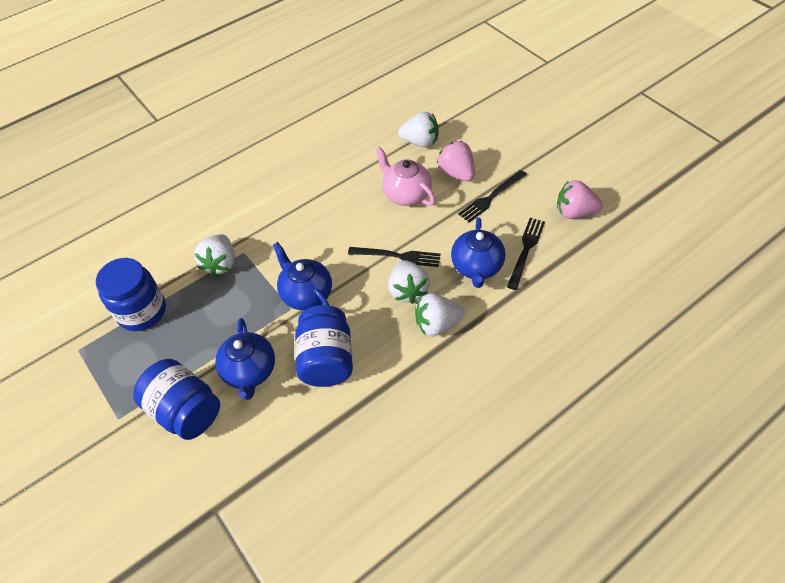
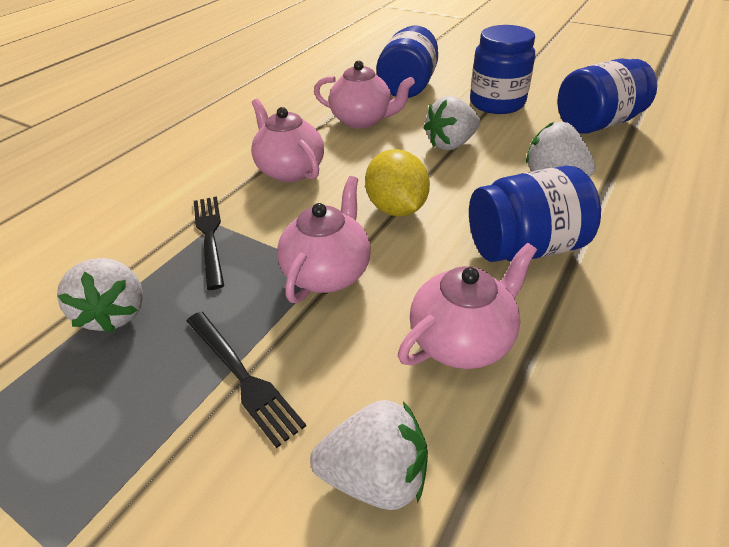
black fork: [348,247,440,267] [458,170,527,222] [507,218,545,290] = 3 -> [187,312,306,448] [194,196,224,290] = 2
blue jar: [96,258,166,331] [133,359,220,440] [295,305,353,387] = 3 -> [377,25,438,98] [469,166,601,262] [470,25,535,114] [557,58,657,134] = 4
blue teapot: [215,318,275,400] [273,242,332,310] [451,218,505,288] = 3 -> none = 0
pink strawberry: [437,141,475,181] [557,180,603,219] = 2 -> none = 0
pink teapot: [375,147,436,206] = 1 -> [251,99,324,182] [277,176,371,303] [314,60,415,129] [398,243,537,369] = 4
yellow lemon: none = 0 -> [365,149,430,216] = 1

